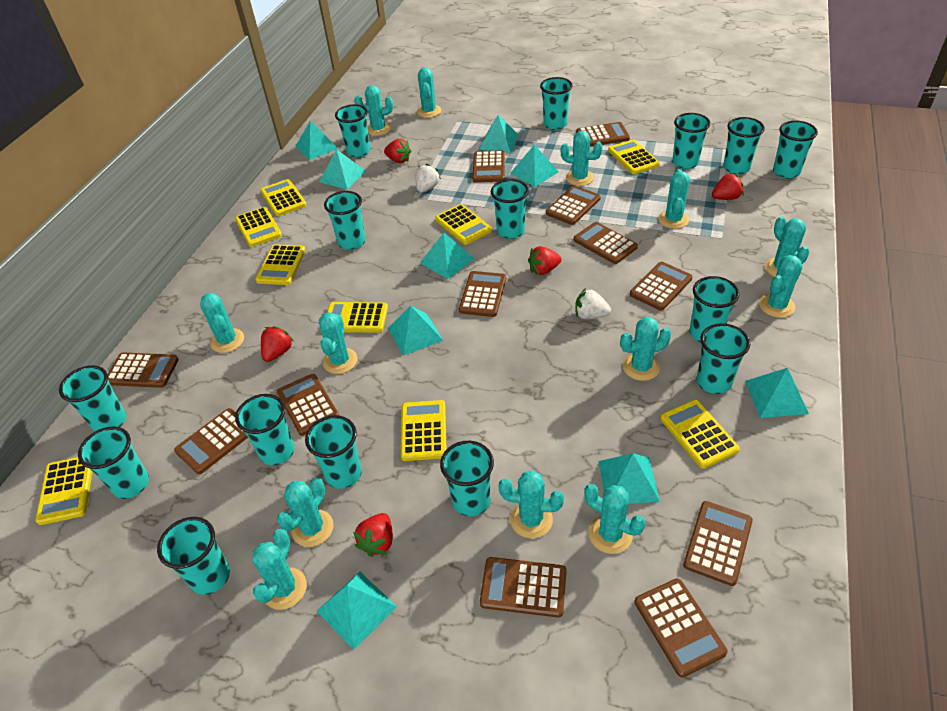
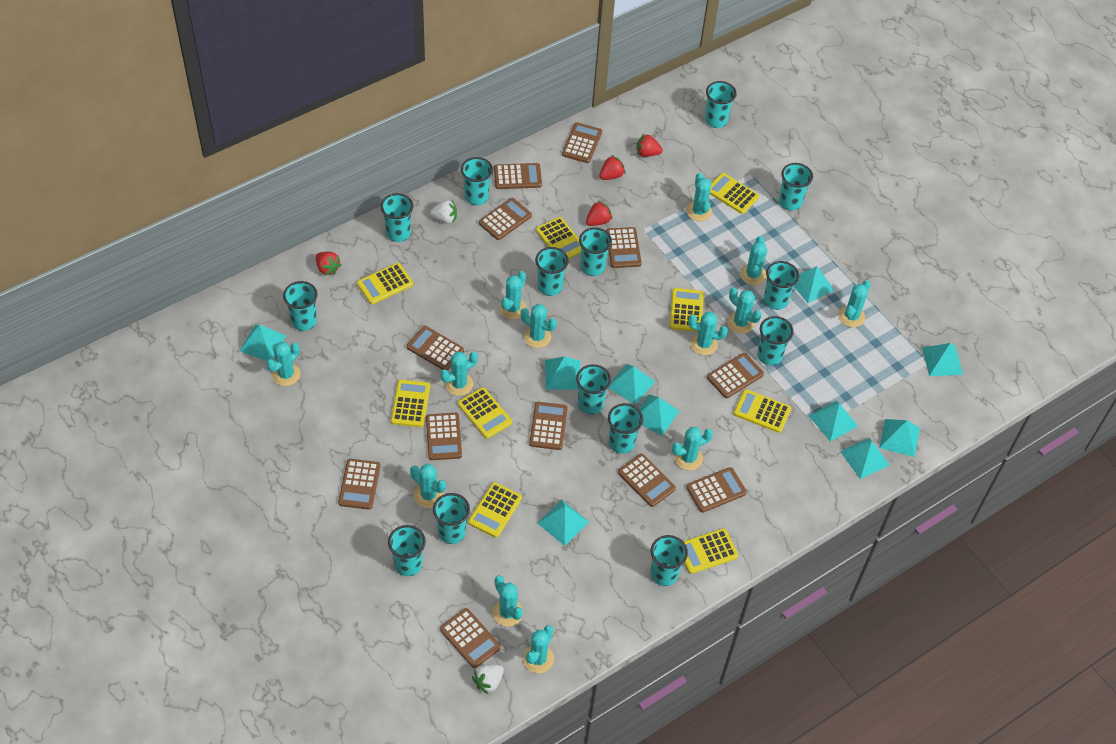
red strawberry: [261,326,294,362] [354,513,393,557] [384,139,411,163] [528,246,561,275] [712,173,744,200] = 5 -> [316,252,342,276] [586,201,612,226] [599,155,625,180] [636,134,663,157] = 4
turquoise cup: [59,365,126,432] [78,426,149,499] [157,517,230,595] [235,394,295,465] [305,415,362,489] [324,191,365,250] [335,104,370,158] [440,441,494,516] [491,179,529,239] [540,77,573,130] [672,113,710,169] [689,276,740,342] [697,323,750,394] [723,117,765,174] [773,121,818,179] = 15 -> [283,281,318,331] [381,193,413,242] [388,525,426,576] [433,493,470,544] [461,157,493,205] [535,247,569,296] [576,364,611,414] [579,227,612,276] [608,403,643,454] [651,535,688,586] [705,81,737,128] [757,316,794,365] [764,261,799,310] [779,163,813,211] = 14
turquoise pyramid: [296,121,338,160] [317,571,397,650] [319,149,366,190] [388,306,444,356] [420,233,474,279] [479,115,519,153] [510,144,559,187] [599,453,660,504] [745,368,809,418] = 9 -> [239,325,286,361] [537,500,589,546] [545,356,580,390] [609,364,655,405] [639,394,679,436] [794,266,834,303] [809,401,858,442] [840,438,890,479] [879,419,920,457] [922,343,963,376] = 10

